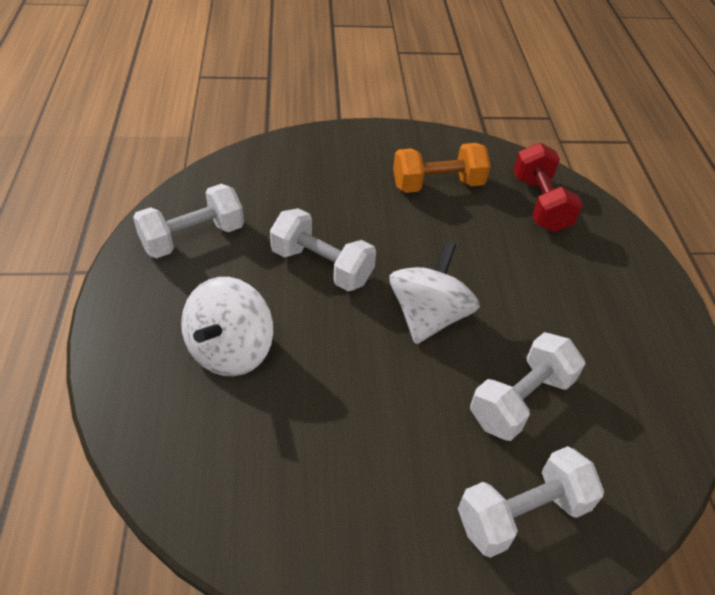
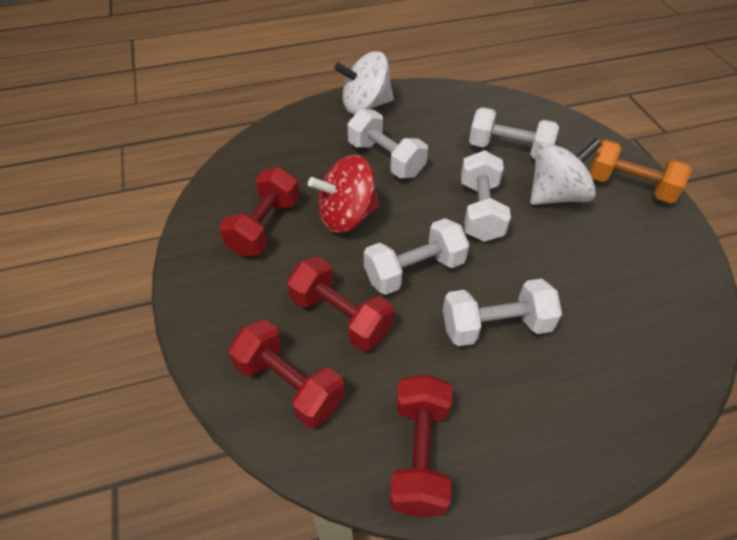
red dumbbell: [513,143,583,232] = 1 -> [219,167,300,257] [229,319,345,428] [287,256,394,351] [389,374,452,517] = 4
red spinning top: none = 0 -> [308,155,380,233] = 1
white dumbbell: [133,184,244,258] [270,208,376,291] [458,446,604,558] [470,332,585,441] = 4 -> [347,109,428,178] [364,218,469,295] [443,279,562,346] [461,150,511,242] [469,107,559,158] = 5

